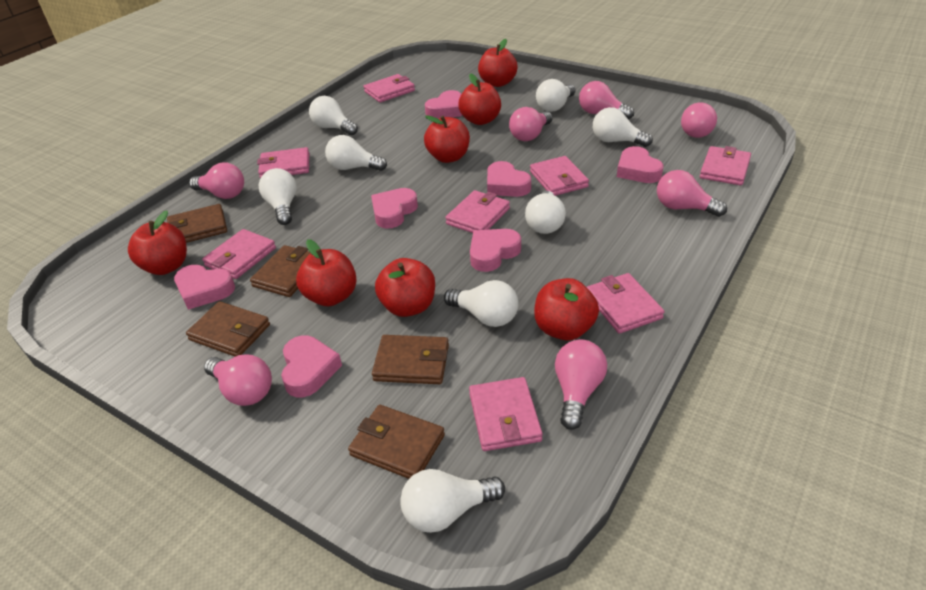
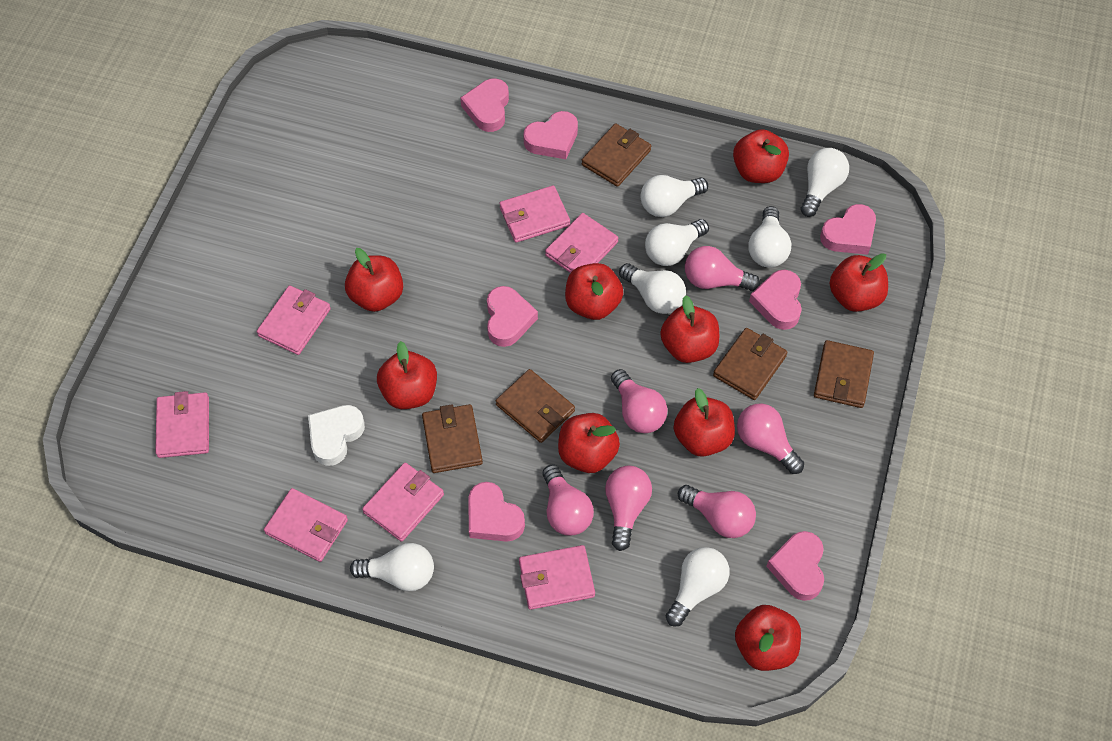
pink light bulb: [189,162,244,199] [204,355,272,406] [509,107,552,141] [555,340,607,430] [579,81,634,119] [657,170,727,217] [681,103,717,138] = 7 -> [542,464,594,536] [605,466,652,551] [611,369,668,433] [678,485,756,538] [685,246,760,291] [737,404,804,474] = 6
pink wallet: [202,229,276,279] [257,147,309,178] [364,74,415,103] [445,190,510,233] [469,377,543,451] [530,156,589,196] [587,273,664,334] [700,146,751,185] = 8 -> [155,391,209,458] [257,285,331,355] [264,488,348,562] [362,462,444,542] [499,185,570,243] [519,545,595,610] [545,213,618,273] = 7
red apple: [128,211,187,275] [296,239,357,306] [375,258,435,317] [424,115,470,163] [458,73,501,125] [478,39,518,87] [534,278,599,340] = 7 -> [345,248,403,312] [377,341,437,409] [558,413,620,473] [565,263,623,320] [660,295,719,363] [674,388,735,457] [733,129,789,183] [735,605,801,671] [829,253,888,312] = 9
white heart: none = 0 -> [308,405,365,466] = 1
white light bulb: [258,168,297,225] [309,96,358,135] [325,135,387,171] [400,469,505,533] [444,280,519,327] [525,191,566,234] [536,79,576,112] [593,107,653,147] = 8 -> [350,543,434,591] [619,263,686,314] [641,175,708,217] [645,219,709,266] [666,547,730,627] [748,206,791,268] [801,148,849,217] = 7

